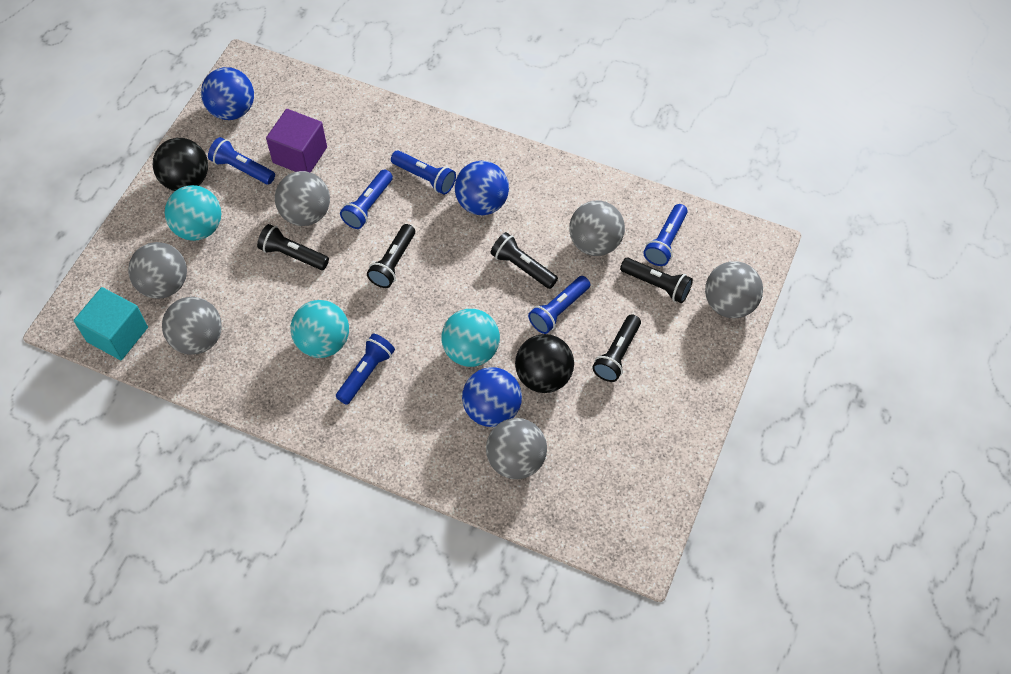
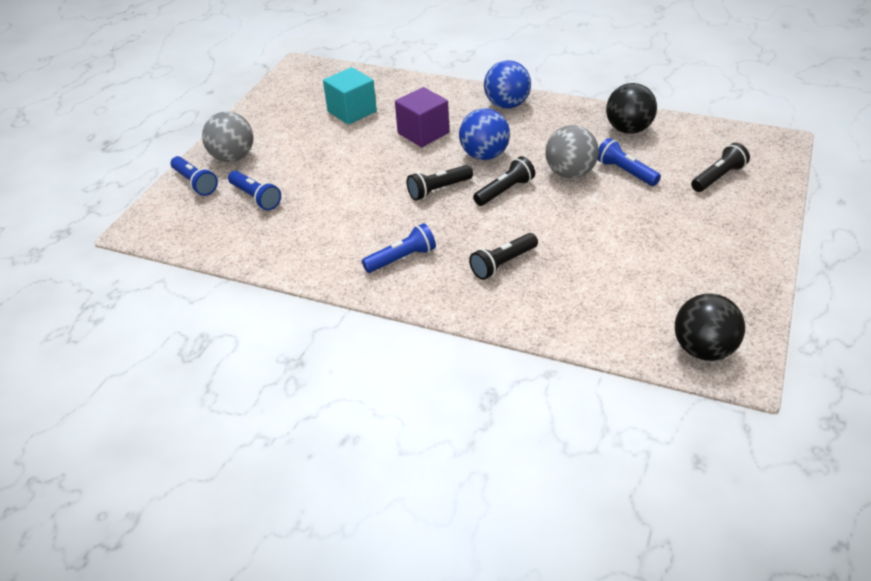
black flashlight: [257,224,329,270] [367,224,415,288] [490,232,558,289] [592,314,641,382] [620,258,693,303] = 5 -> [407,165,473,201] [469,233,538,280] [473,156,535,206] [691,143,750,192] = 4
blue ball: [201,67,254,120] [455,161,509,215] [462,367,522,427] = 3 -> [459,108,510,160] [484,60,531,109] = 2
blue flashlight: [208,137,275,185] [336,334,395,405] [340,169,393,229] [391,150,456,195] [528,276,590,334] [643,204,688,266] = 6 -> [171,156,218,196] [228,171,281,210] [362,223,436,273] [597,138,661,186] = 4
grey ball: [128,242,187,299] [162,297,222,355] [275,171,330,226] [486,418,547,479] [569,201,625,256] [705,261,763,318] = 6 -> [202,111,253,162] [545,125,599,179] = 2
turquoise ball: [165,185,221,241] [291,300,349,358] [442,309,500,367] = 3 -> none = 0

